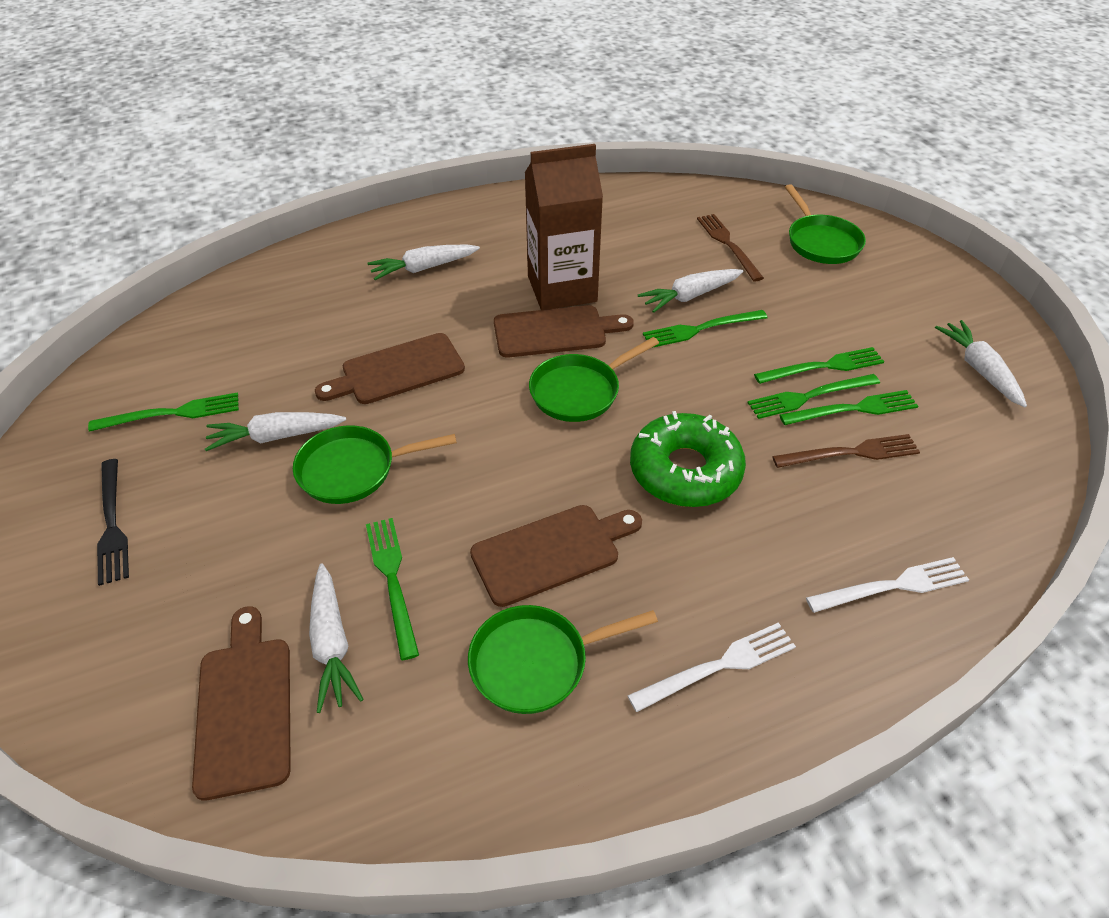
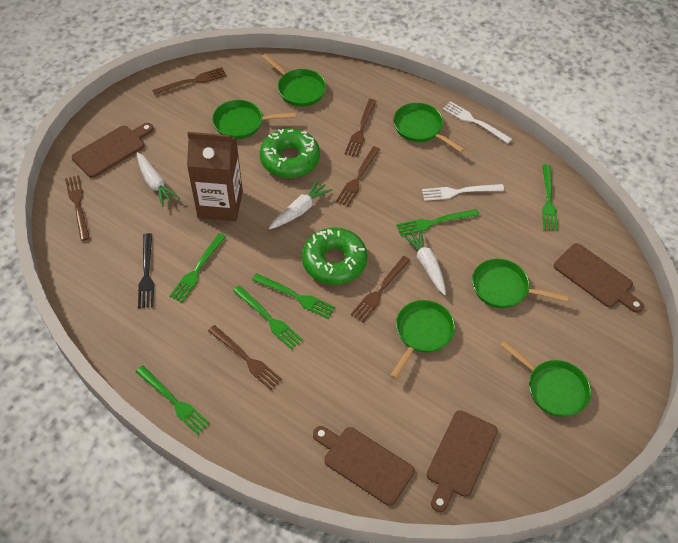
brown fork: [697,214,764,281] [772,434,920,468] = 2 -> [65,175,90,241] [152,67,227,95] [208,325,282,390] [336,146,380,207] [345,99,376,157] [351,256,411,322] = 6
green donut: [630,411,746,507] = 1 -> [260,128,320,178] [302,227,368,285] = 2
green pan: [293,425,457,504] [468,605,658,714] [529,337,659,422] [785,184,866,264] = 4 -> [212,100,296,139] [262,54,326,106] [390,300,455,379] [393,103,465,153] [472,259,568,308] [500,341,591,417] = 6
white carrot: [205,412,346,451] [309,563,364,713] [367,245,480,280] [638,269,743,313] [935,320,1027,407] = 5 -> [137,152,180,207] [269,179,332,229] [402,228,446,295] = 3

